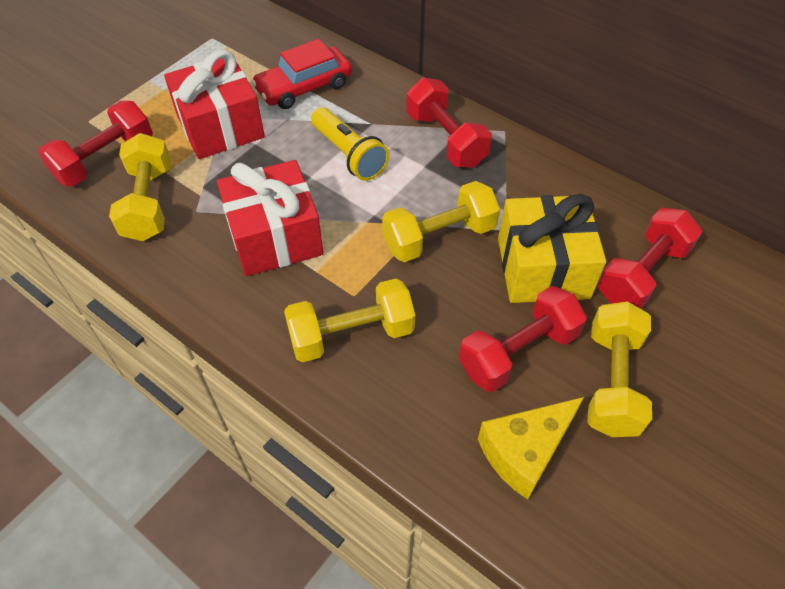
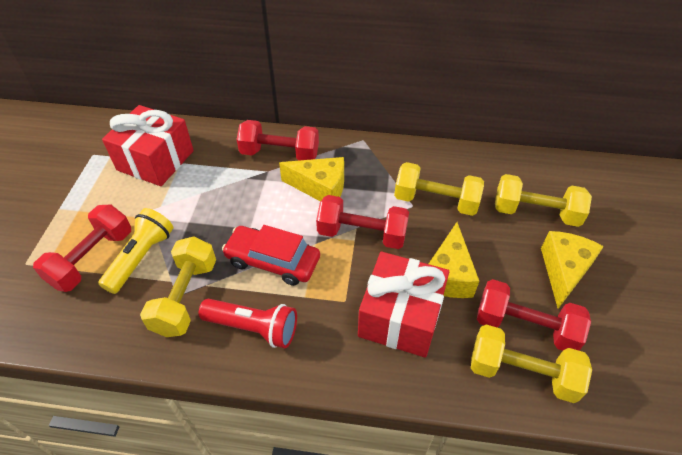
red flashlight: none = 0 -> [199,299,297,348] = 1
yellow cheese: [478,397,584,499] = 1 -> [279,157,344,202] [429,222,479,298] [541,231,604,309] = 3
yellow gift: [498,194,606,303] = 1 -> none = 0

